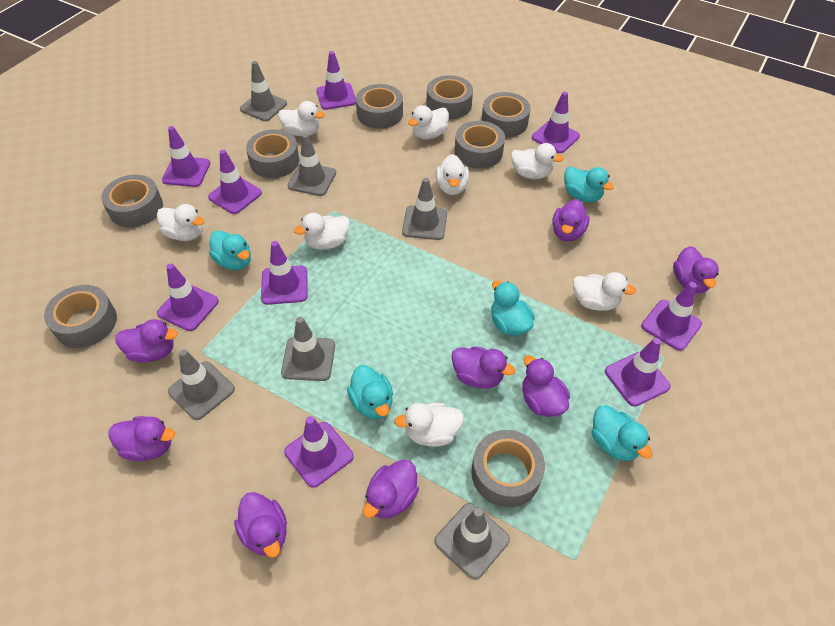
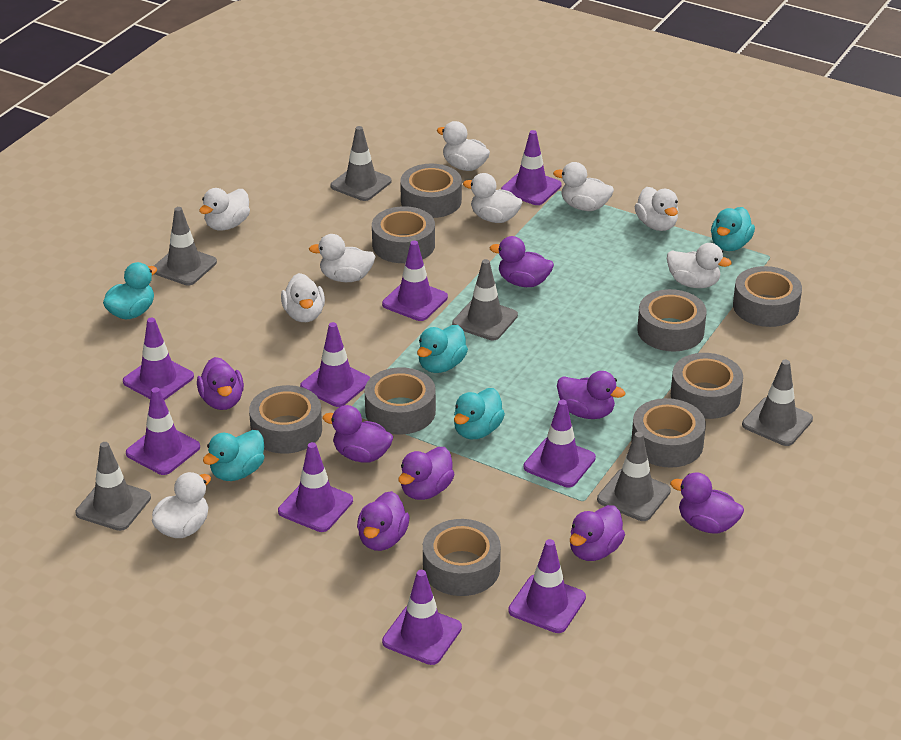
grey tape: [44,285,117,348] [101,174,163,227] [246,129,299,178] [356,84,403,129] [426,75,473,119] [455,121,505,168] [471,430,545,507] [482,92,531,137] = 8 -> [249,385,322,454] [365,367,436,435] [372,206,435,263] [400,164,462,218] [423,519,501,596] [631,398,706,468] [637,289,706,351] [671,353,743,419] [733,266,802,327] = 9
white duck: [157,204,204,241] [278,101,325,137] [294,213,350,250] [394,403,464,447] [408,105,449,139] [436,154,469,195] [511,143,563,179] [573,272,636,311] = 8 -> [152,472,211,538] [199,188,250,230] [281,273,325,322] [309,234,376,282] [437,121,490,171] [463,173,523,223] [553,162,614,211] [635,187,678,231] [667,243,732,288] = 9

